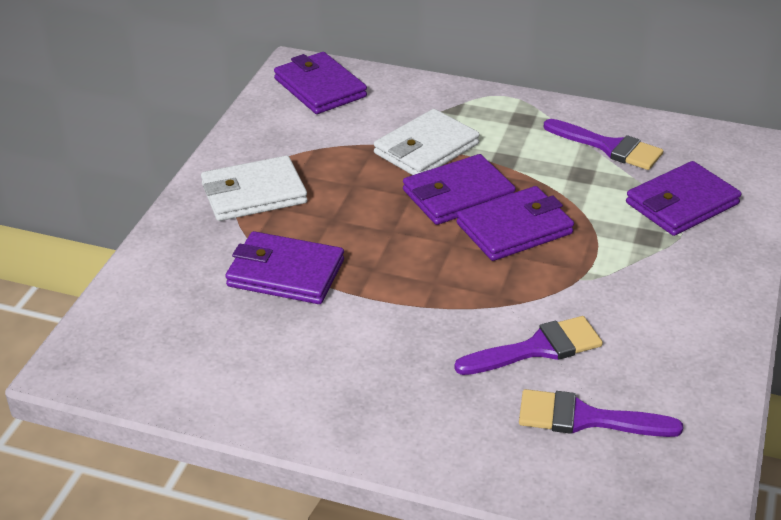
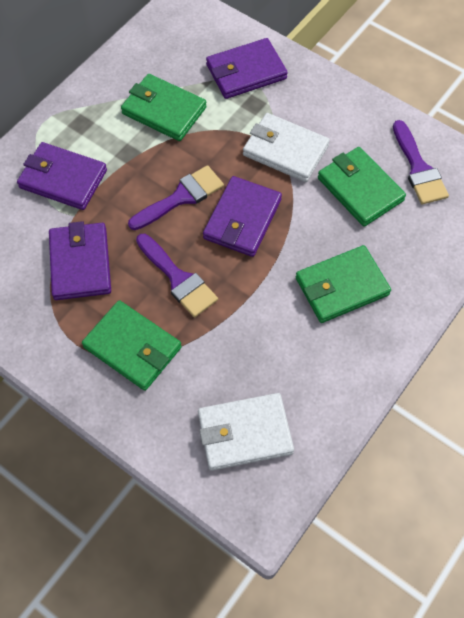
green wallet: none = 0 -> [82,300,182,391] [121,74,207,141] [296,245,391,323] [318,147,406,227] = 4
purple wallet: [226,231,344,304] [274,52,367,114] [403,154,516,225] [457,186,574,261] [626,161,741,236] = 5 -> [17,142,107,210] [49,221,111,300] [203,176,282,257] [206,38,288,99] = 4

